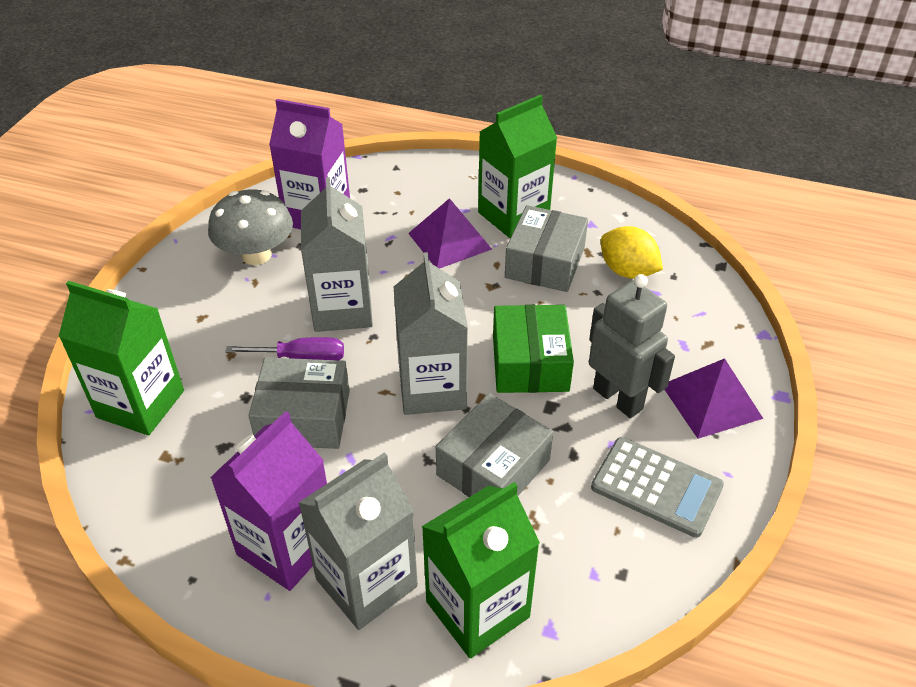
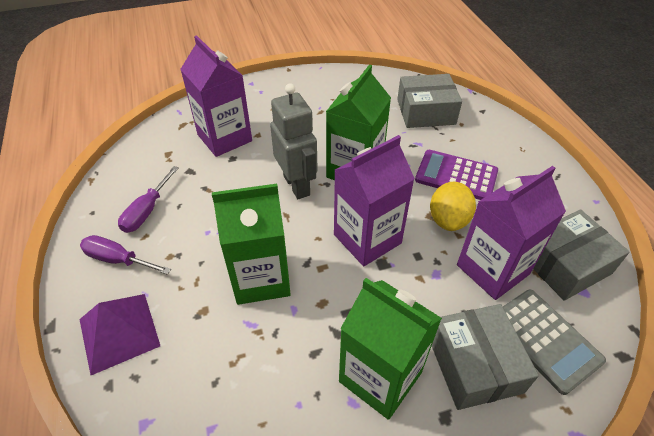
green box: [493,305,574,393] = 1 -> none = 0
grey carton: [298,453,418,630] [301,177,373,332] [394,252,468,415] = 3 -> none = 0
grey mushroom: [208,190,293,265] = 1 -> none = 0
purple calculator: none = 0 -> [415,150,498,200] = 1
purple carton: [210,411,327,591] [269,99,350,229] = 2 -> [180,35,252,157] [334,135,415,266] [457,166,566,300] = 3
purple pyramid: [408,198,492,269] [664,358,763,439] = 2 -> [79,294,160,375] = 1
purple screwdriver: [225,337,344,360] = 1 -> [80,235,171,275] [118,166,179,233] = 2

